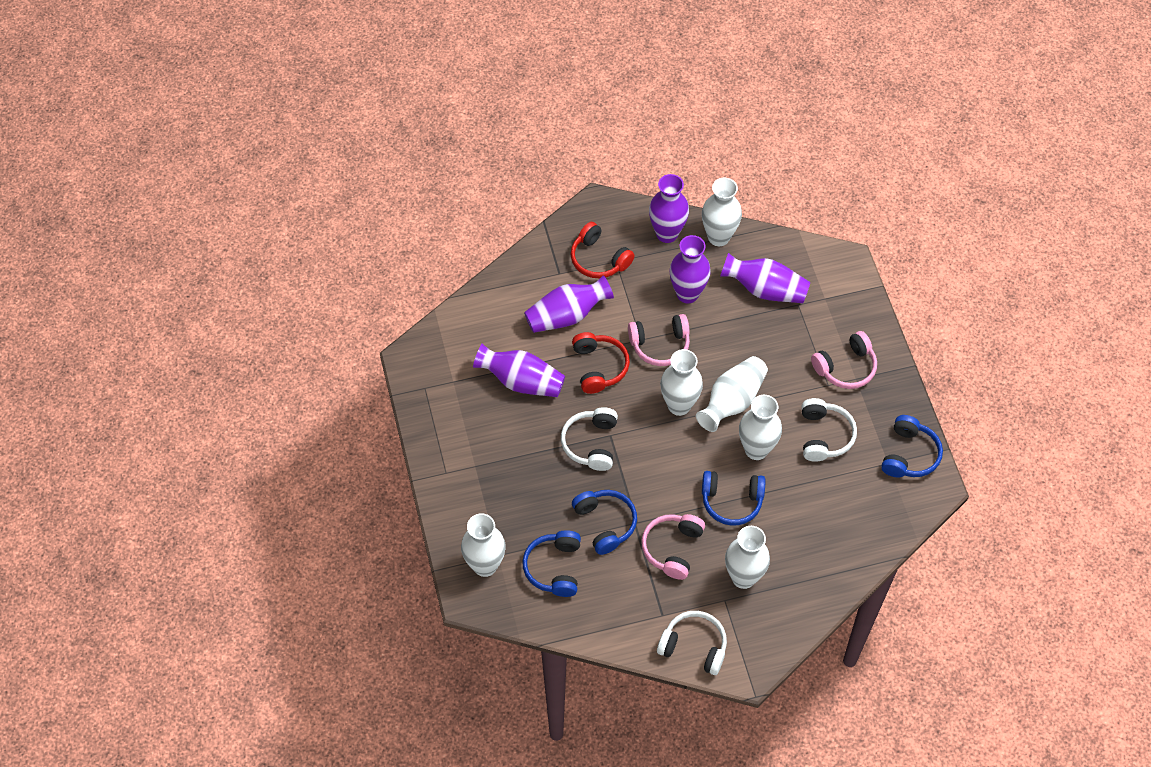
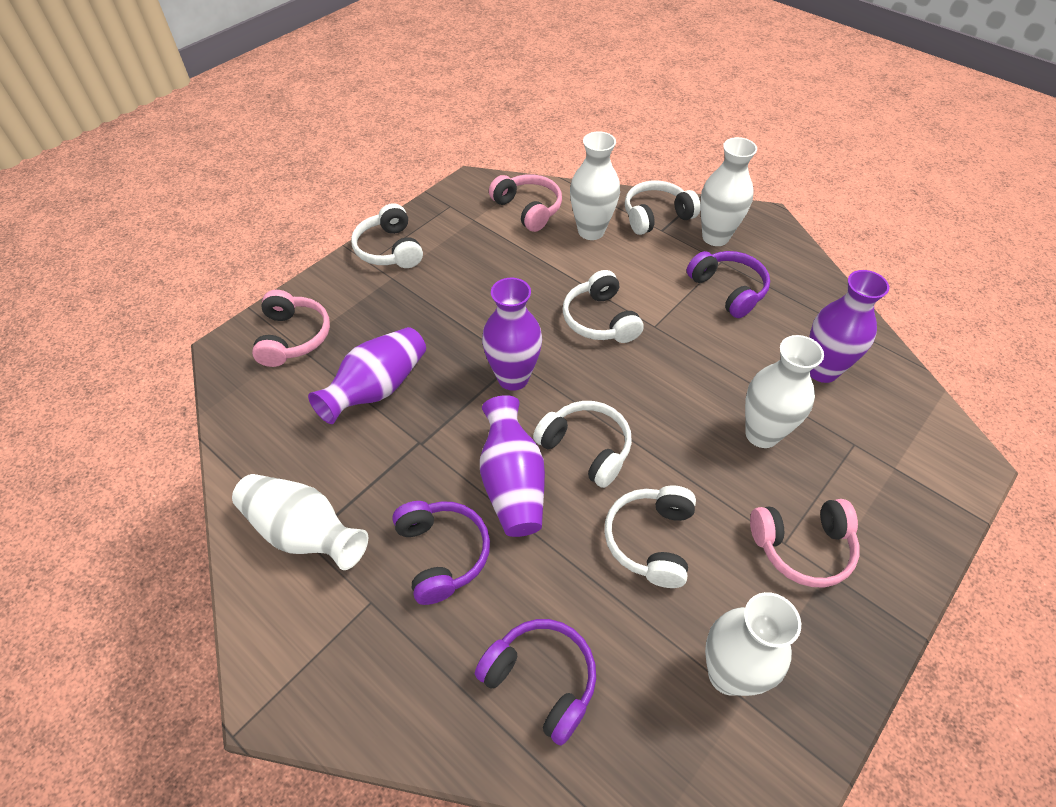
blue headphones: [522,530,581,597] [572,490,637,555] [702,471,765,526] [881,415,943,478] = 4 -> none = 0
purple headphones: none = 0 -> [392,501,490,605] [475,619,596,746] [687,251,770,318] = 3
purple vase: [473,344,565,397] [524,275,614,333] [649,174,689,243] [670,235,711,303] [720,253,810,303] = 5 -> [308,327,426,424] [480,395,545,537] [482,278,542,391] [809,270,889,383] = 4
red headphones: [571,222,635,278] [572,332,630,394] = 2 -> none = 0
white headphones: [561,407,618,471] [657,611,727,675] [802,398,857,462] = 3 -> [351,203,423,268] [533,401,632,488] [563,270,644,343] [604,485,696,588] [625,180,701,235] = 5
white vase: [461,513,506,577] [660,349,703,416] [696,356,768,432] [702,178,742,246] [725,526,770,589] [739,395,782,460] = 6 -> [232,474,368,570] [570,131,620,240] [700,137,757,246] [705,592,801,696] [745,335,824,448] = 5

